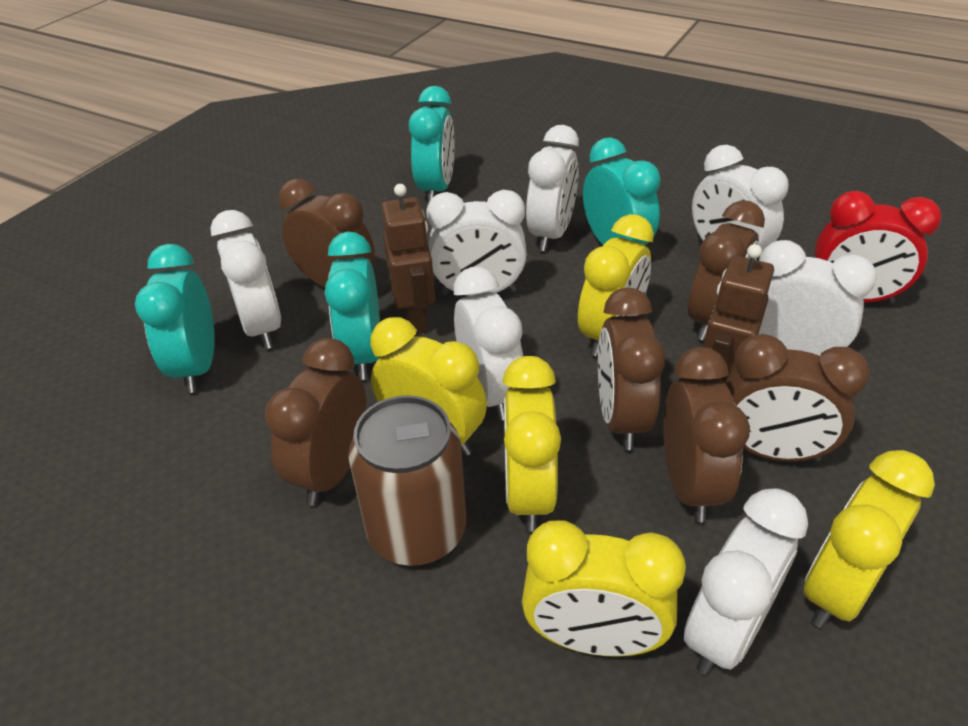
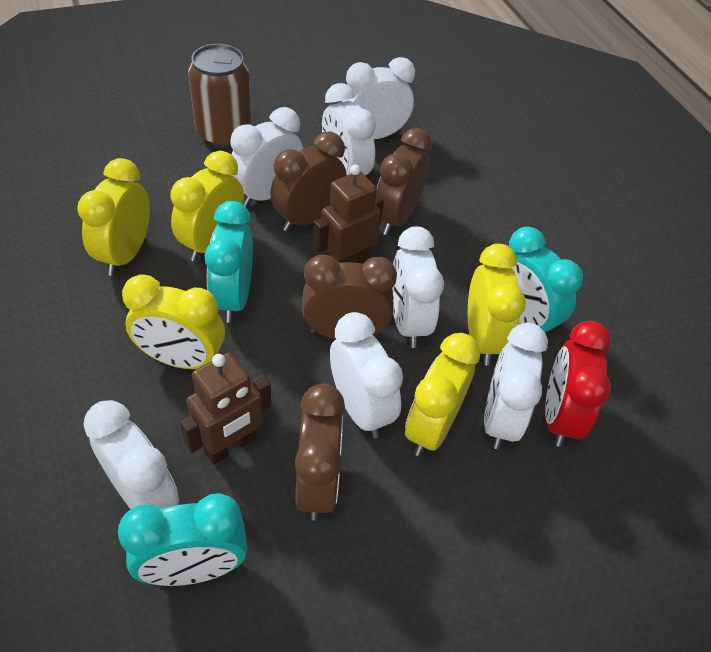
brown clock: [264,338,366,506] [279,179,375,288] [598,287,665,450] [663,347,750,523] [688,200,765,341] [725,334,870,462] = 6 -> [270,132,347,232] [295,384,345,521] [302,255,397,339] [376,128,432,235] = 4
turquoise clock: [135,244,215,393] [325,231,380,380] [409,86,455,204] [583,137,661,245] = 4 -> [118,493,247,586] [205,201,253,323] [509,227,583,339] = 3

